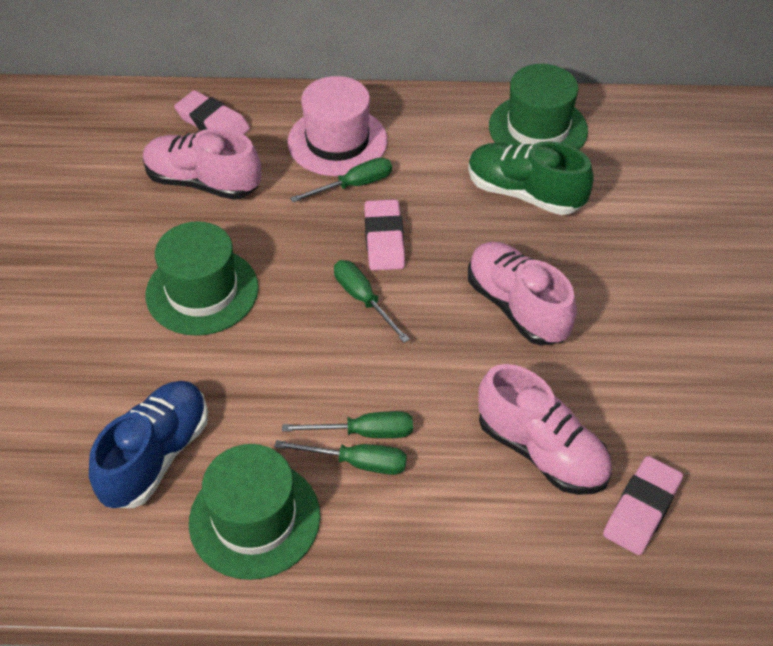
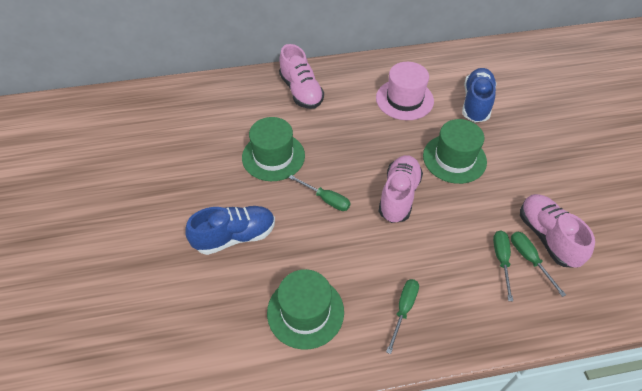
blue shoe: [89,381,208,508] = 1 -> [185,206,275,255] [462,68,496,122] = 2
green shoe: [468,141,594,215] = 1 -> none = 0
pink eraser: [174,90,250,135] [364,199,405,271] [603,456,683,555] = 3 -> none = 0

